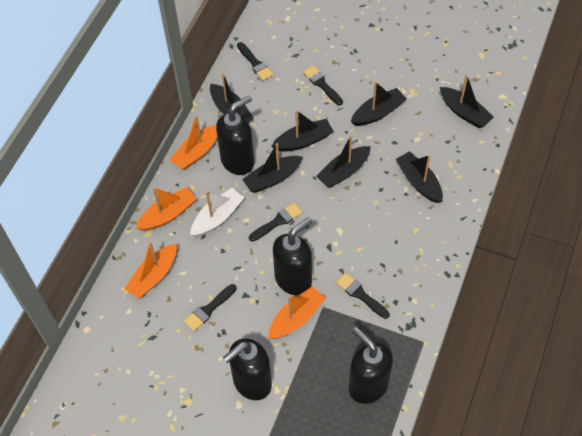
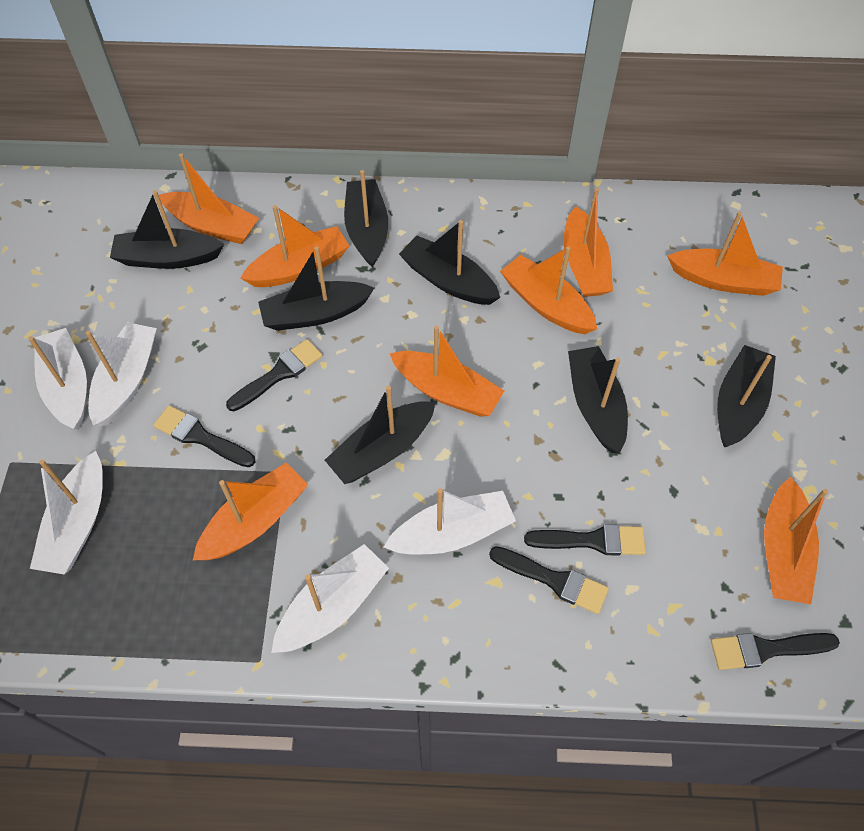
black soap dispenser: [216,96,254,175] [223,338,272,400] [273,217,313,295] [349,327,393,404] = 4 -> none = 0
orange boat: [125,242,177,299] [136,187,196,231] [170,115,217,170] [268,286,326,339] = 4 -> [159,153,259,244] [193,463,309,560] [240,205,349,287] [390,325,504,417] [500,246,597,334] [564,188,613,297] [667,212,783,296] [764,477,828,604] = 8
white boat: [190,188,244,237] = 1 -> [28,328,87,430] [30,451,103,575] [86,322,157,426] [271,544,389,653] [384,488,516,555] = 5

